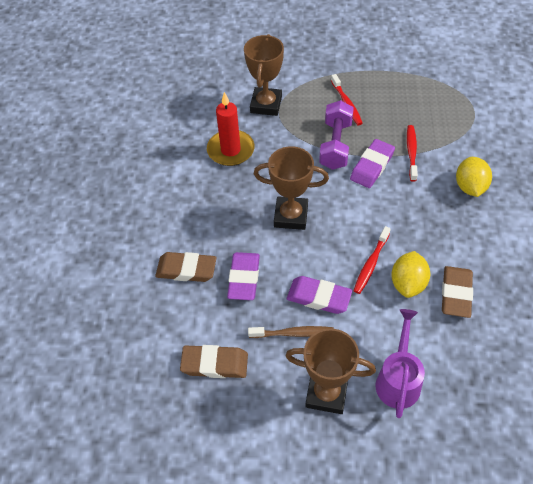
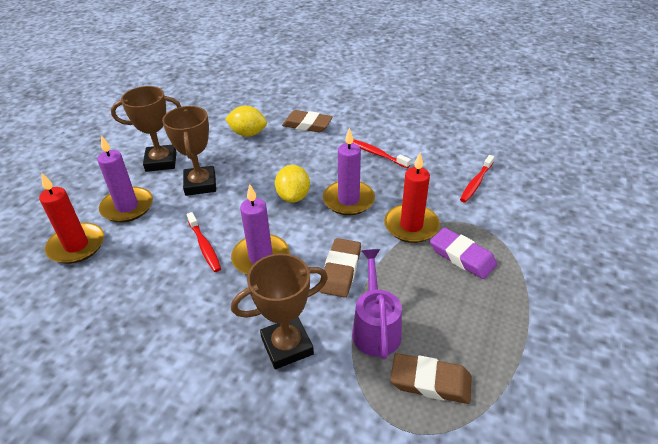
brown toothbrush: [248,326,334,338] = 1 -> none = 0
purple candle: none = 0 -> [97,135,153,222] [231,184,290,275] [323,127,375,215] = 3
purple dumbbell: [319,100,354,170] = 1 -> none = 0
purple eraser: [227,252,260,300] [287,276,352,314] [350,139,395,188] = 3 -> [430,228,497,279] = 1
red candle: [207,92,254,166] = 1 -> [39,172,104,264] [384,153,440,243] = 2

